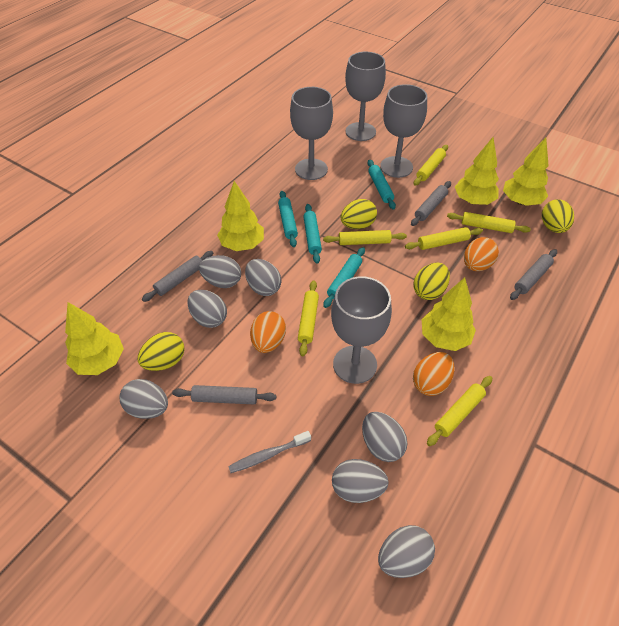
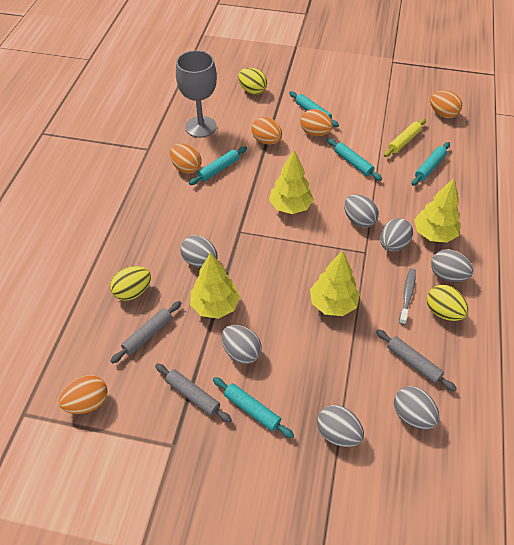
grey goblet: [290,87,333,180] [331,276,392,384] [345,52,386,141] [380,84,427,178] = 4 -> [176,50,217,138] = 1
grey rolling pin: [142,251,213,302] [172,385,276,405] [411,181,451,226] [510,249,557,300] = 4 -> [111,301,182,363] [155,364,232,423] [376,329,457,392] = 3
orange egg: [250,311,286,353] [413,352,454,396] [464,237,499,271] = 3 -> [59,375,108,414] [170,143,201,174] [251,117,282,145] [300,109,333,136] [430,90,462,118] = 5
turquoise rolling pin: [278,191,298,247] [303,204,322,264] [323,247,365,308] [368,160,396,210] = 4 -> [189,146,247,185] [213,377,294,438] [289,91,339,127] [327,139,382,181] [412,142,450,186] = 5
yellow egg: [138,332,185,371] [341,199,377,229] [413,263,450,300] [542,199,574,233] = 4 -> [110,266,151,301] [238,68,267,95] [427,285,468,321] = 3
yellow rolling pin: [298,280,319,356] [323,230,407,245] [405,227,483,250] [414,145,448,186] [427,376,492,446] [447,212,531,233] = 6 -> [384,118,426,157] = 1
yellow tree: [65,302,124,375] [217,181,264,251] [422,277,476,351] [455,137,499,205] [503,138,549,206] = 5 -> [190,253,240,319] [269,150,314,214] [310,251,360,316] [414,178,461,243] = 4

